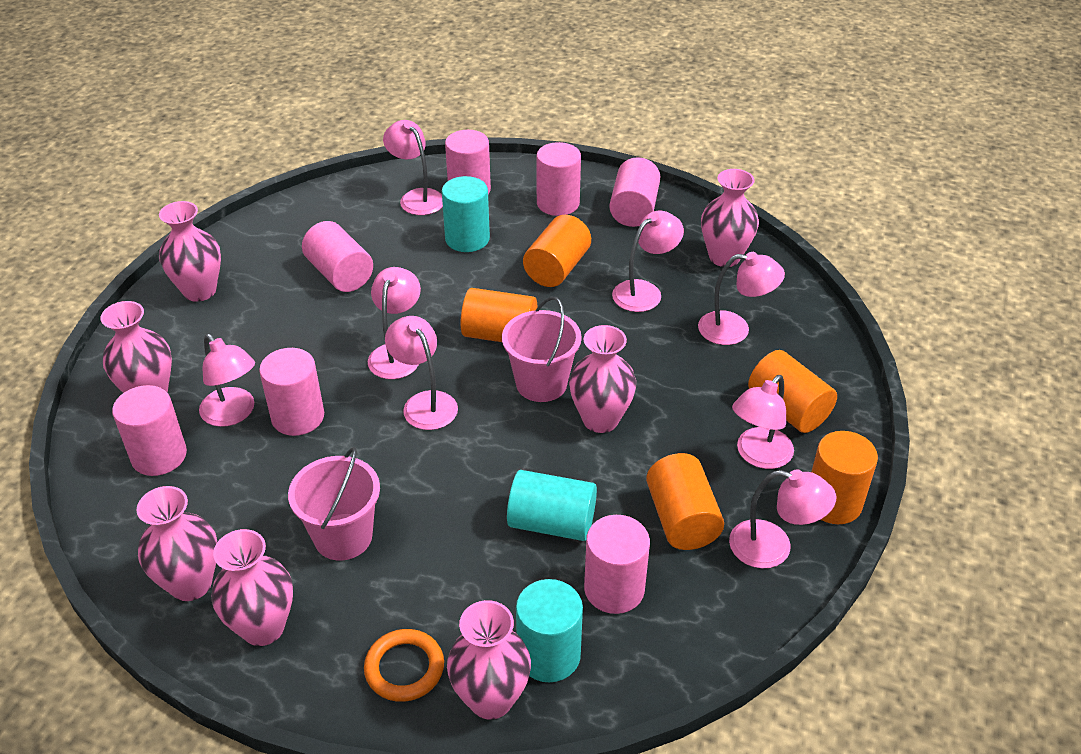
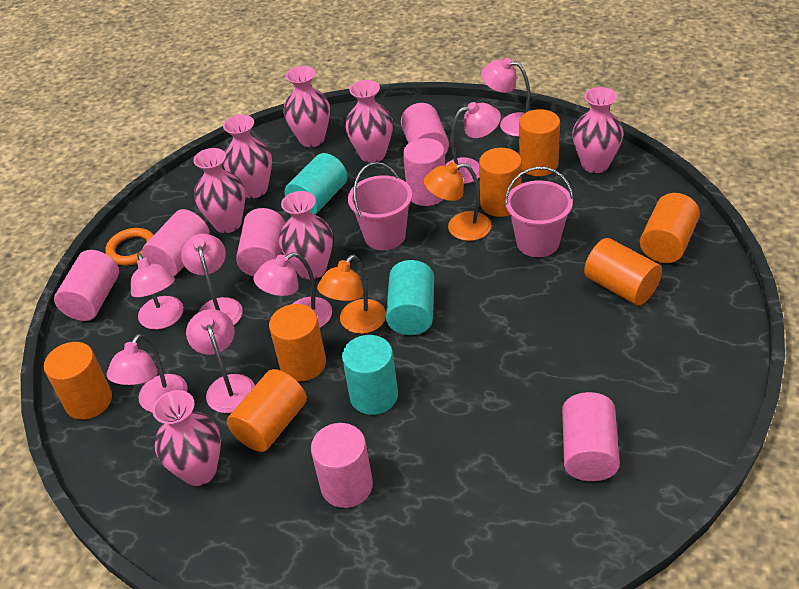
orange cylinder: [461,288,537,342] [523,215,591,287] [646,453,724,550] [748,350,837,433] [811,431,878,524] = 5 -> [44,342,112,420] [227,369,307,452] [269,304,326,381] [479,148,522,217] [519,109,560,176] [584,238,662,305] [640,193,700,263] = 7
orange lamp: none = 0 -> [317,255,386,334] [424,162,492,241] = 2
pink lamp: [199,334,255,427] [368,267,421,379] [383,120,443,215] [385,316,458,430] [612,211,684,312] [698,252,785,345] [729,470,836,568] [732,375,794,469] = 8 -> [107,334,188,413] [131,253,183,330] [181,234,243,325] [186,309,255,413] [253,252,332,328] [445,102,501,184] [481,58,530,137] = 7

